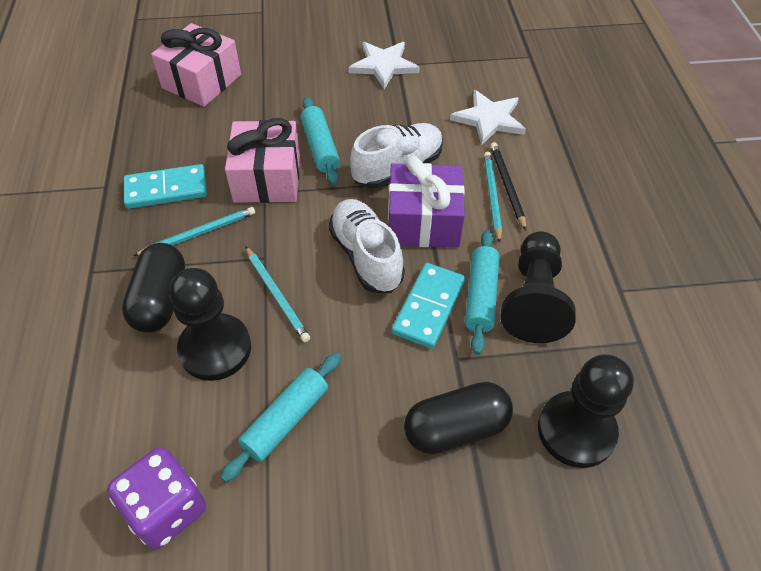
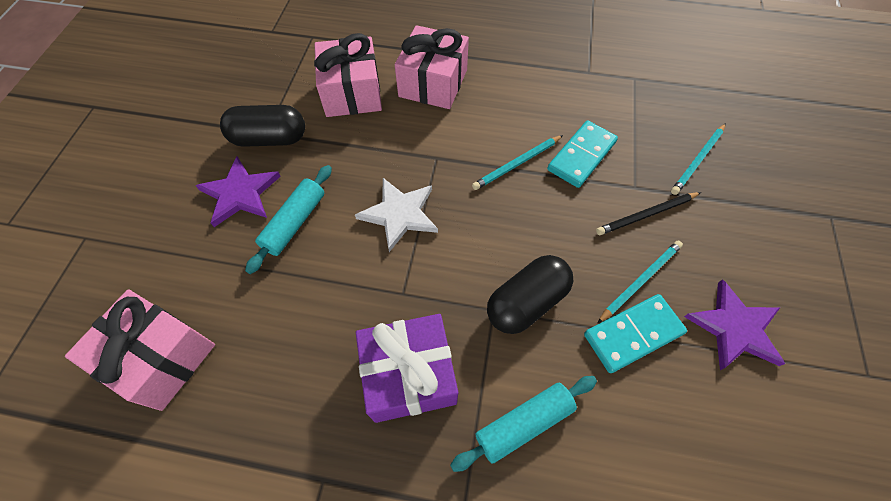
black pawn: [169,268,251,381] [501,231,576,343] [538,354,634,468] = 3 -> none = 0
pink gift: [151,23,241,107] [225,118,300,203] = 2 -> [65,289,215,411] [314,33,382,117] [395,25,469,109] = 3
purple dice: [107,447,206,549] = 1 -> none = 0
purple star: none = 0 -> [195,156,281,227] [684,279,785,370] = 2
turquoise rolling pin: [221,352,341,482] [301,97,340,185] [465,230,500,355] = 3 -> [245,165,332,274] [450,376,597,472] = 2
white shoe: [329,199,405,293] [350,123,443,188] = 2 -> none = 0
white star: [348,42,420,89] [450,90,526,146] = 2 -> [355,178,438,252] = 1

